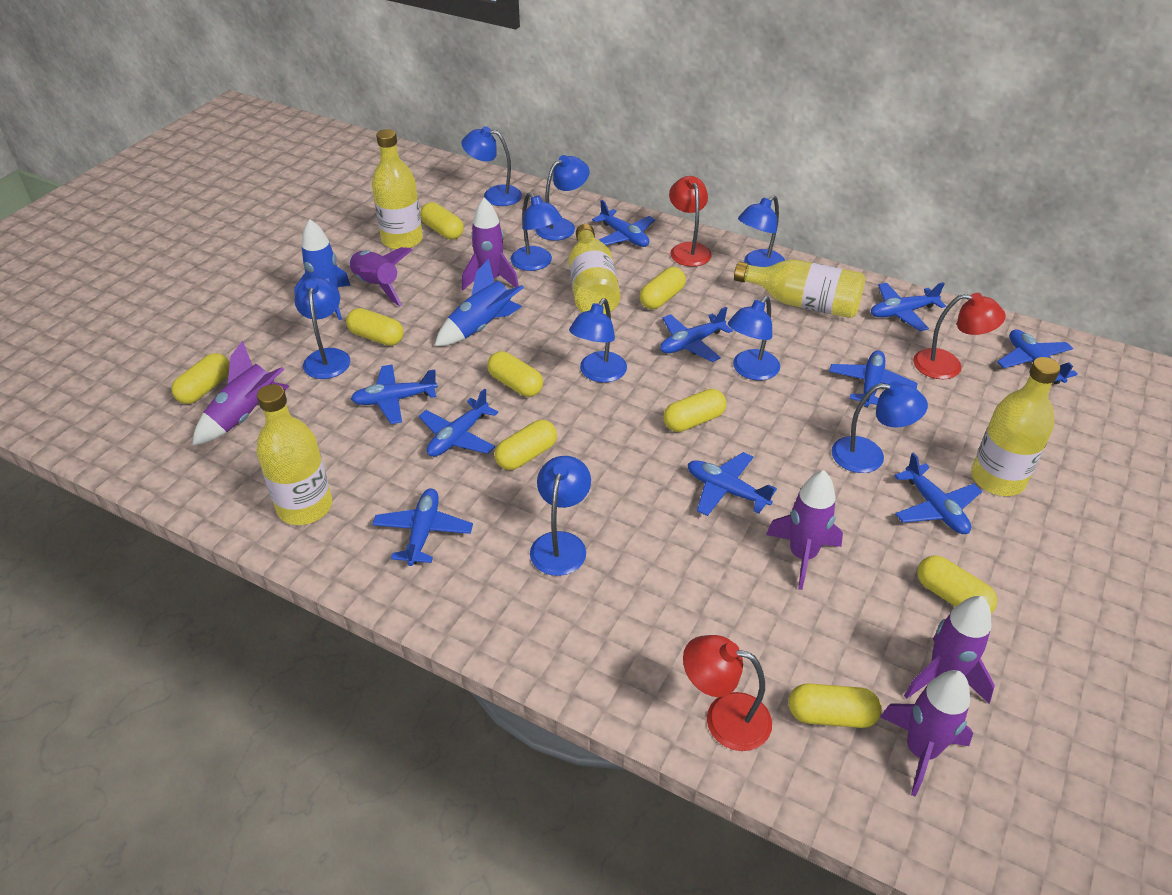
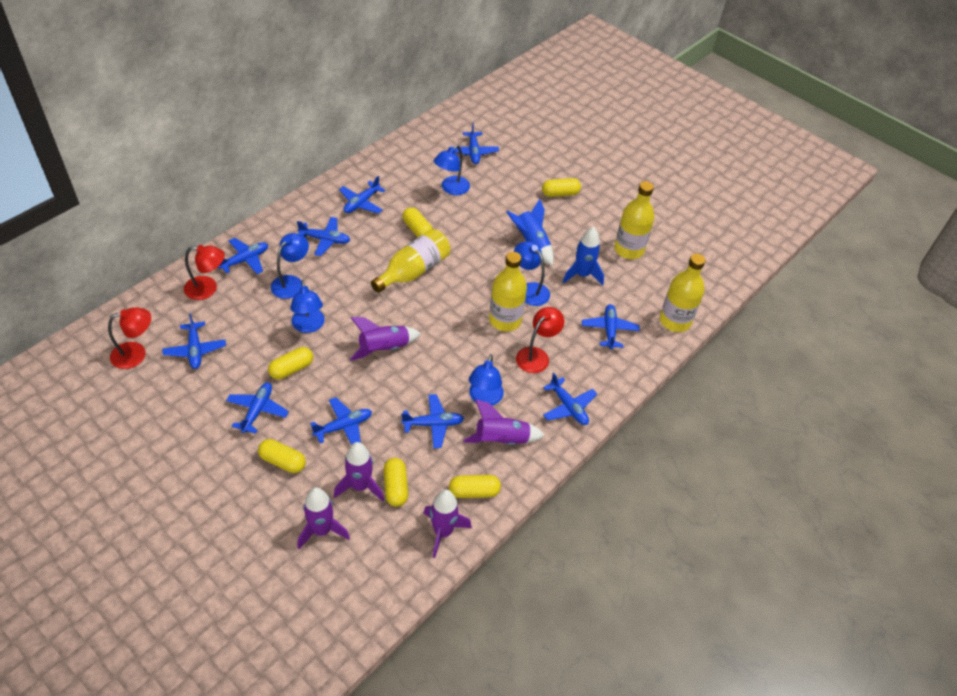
blue lamp: [295,277,351,379] [462,126,522,206] [511,192,562,271] [530,456,591,576] [535,155,589,241] [569,299,627,383] [728,296,780,380] [738,195,785,267] [832,381,928,473] = 9 -> [271,233,309,299] [290,280,325,333] [434,145,470,195] [469,354,504,406] [514,241,550,306] = 5
purple rocket: [192,341,290,446] [348,247,412,306] [462,198,519,290] [766,470,843,590] [880,670,973,797] [904,596,995,704] = 6 -> [297,488,350,549] [334,442,384,502] [350,317,421,360] [424,490,472,558] [463,399,545,445] = 5
yellow bottle: [256,384,332,525] [372,129,423,250] [569,224,620,315] [734,259,866,318] [971,357,1061,496] = 5 -> [371,229,450,293] [489,252,527,331] [614,181,654,259] [660,254,706,332] = 4
yellow capsule: [171,353,230,404] [346,308,404,346] [420,202,464,240] [487,351,543,397] [494,420,557,470] [640,267,686,309] [663,389,726,432] [789,683,882,728] [917,555,997,613] = 9 -> [258,439,306,473] [268,347,313,379] [384,458,408,507] [402,207,432,237] [449,475,501,498] [542,178,581,197] = 6

